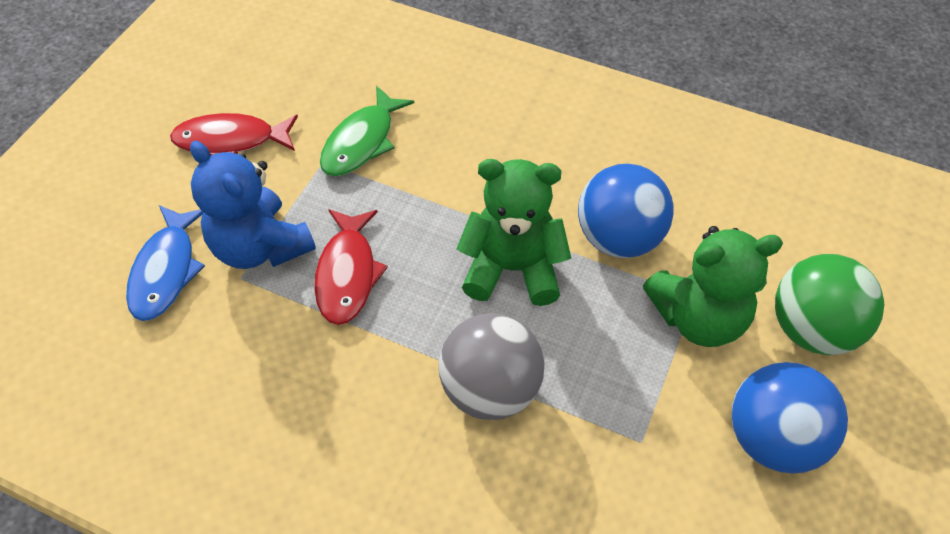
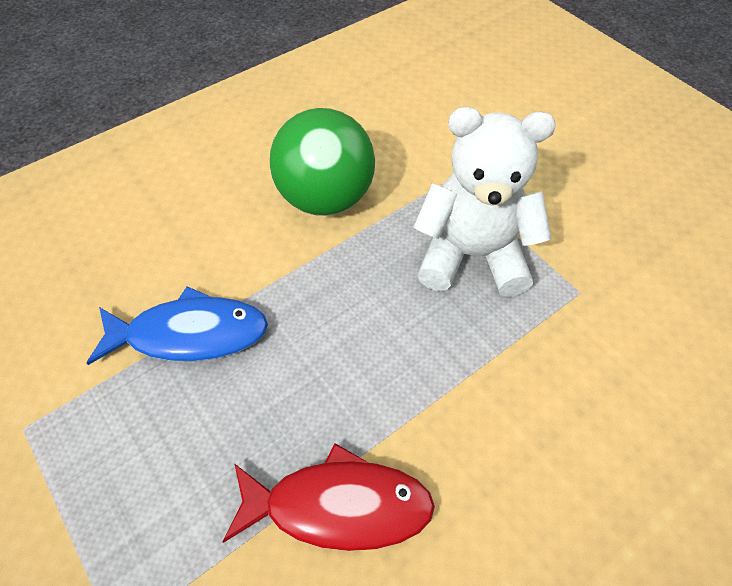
blue ball: [578,164,673,258] [731,362,848,474] = 2 -> none = 0
blue teddy bear: [190,141,316,269] = 1 -> none = 0
green fish: [320,86,414,176] = 1 -> none = 0
green teddy bear: [456,159,571,306] [643,226,783,347] = 2 -> none = 0
grey ball: [439,313,545,420] = 1 -> none = 0
red fish: [170,113,298,155] [314,209,388,325] = 2 -> [223,443,435,551] = 1
white teddy bear: none = 0 -> [413,107,556,297] = 1

